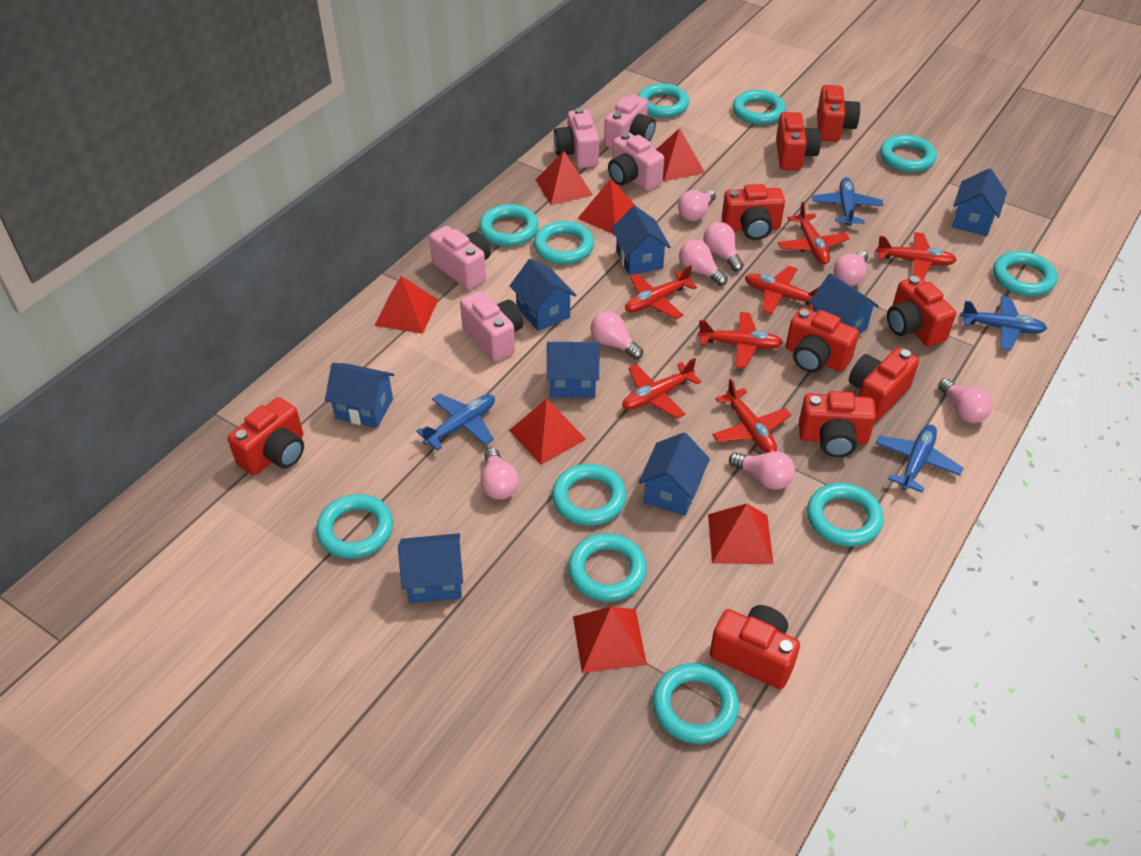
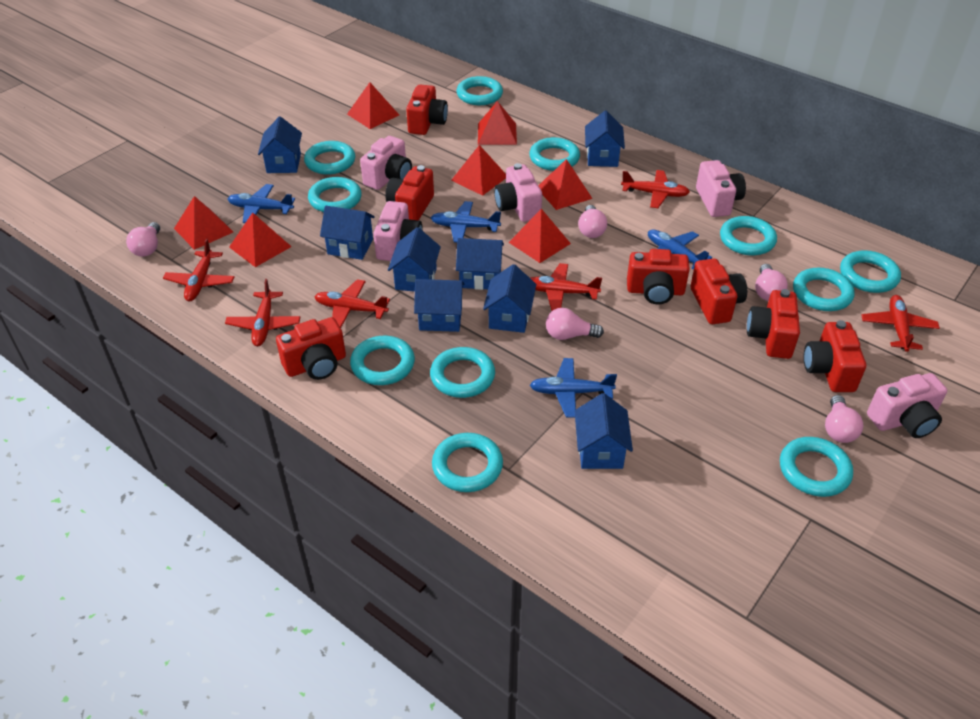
pink light bulb: [480,448,519,500] [591,311,643,360] [678,190,716,221] [679,239,728,286] [703,222,744,272] [729,451,795,489] [834,251,868,286] [938,378,993,423] = 8 -> [126,222,160,257] [546,308,604,340] [578,205,607,238] [755,264,788,301] [825,395,864,443] = 5
red camera: [228,397,304,475] [710,605,800,689] [722,184,785,240] [776,112,821,170] [786,307,859,372] [799,391,876,457] [817,85,860,142] [849,348,919,421] [887,276,956,347] = 9 -> [276,317,346,380] [385,165,434,221] [406,84,448,135] [627,249,690,305] [690,259,747,324] [747,289,800,359] [803,320,866,392] = 7
red plane: [622,358,701,419] [625,265,697,319] [698,312,783,368] [712,379,791,453] [745,266,819,314] [778,202,850,264] [876,232,957,279] = 7 -> [163,239,234,301] [225,279,300,346] [314,279,390,328] [530,263,602,311] [621,170,690,208] [862,295,940,352] = 6

